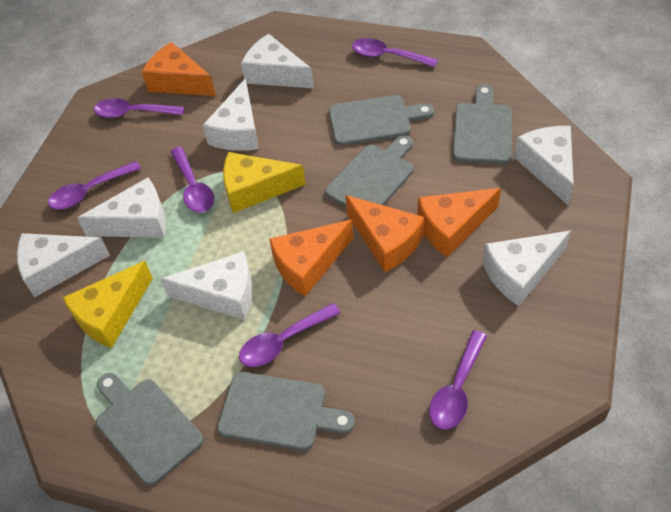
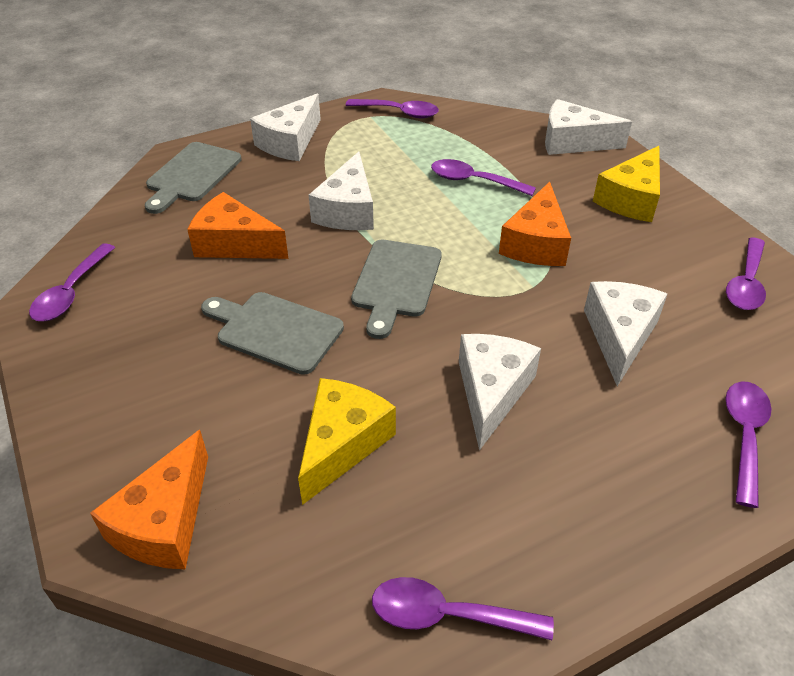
grey cutting board: [96,373,204,486] [218,372,355,451] [325,135,413,207] [329,95,434,146] [453,85,512,164] = 5 -> [145,142,242,214] [201,292,344,375] [351,240,442,339] = 3
orange cheese: [142,42,216,96] [269,220,353,296] [345,195,424,272] [418,188,501,257] = 4 -> [90,430,208,569] [187,192,289,259] [499,181,571,266] = 3
white cheese: [17,233,110,297] [77,178,166,238] [161,251,252,320] [203,78,259,151] [241,34,314,88] [482,231,571,306] [514,126,574,206] = 7 -> [250,94,321,161] [309,152,374,230] [459,334,541,451] [545,99,632,155] [584,281,667,386] = 5

